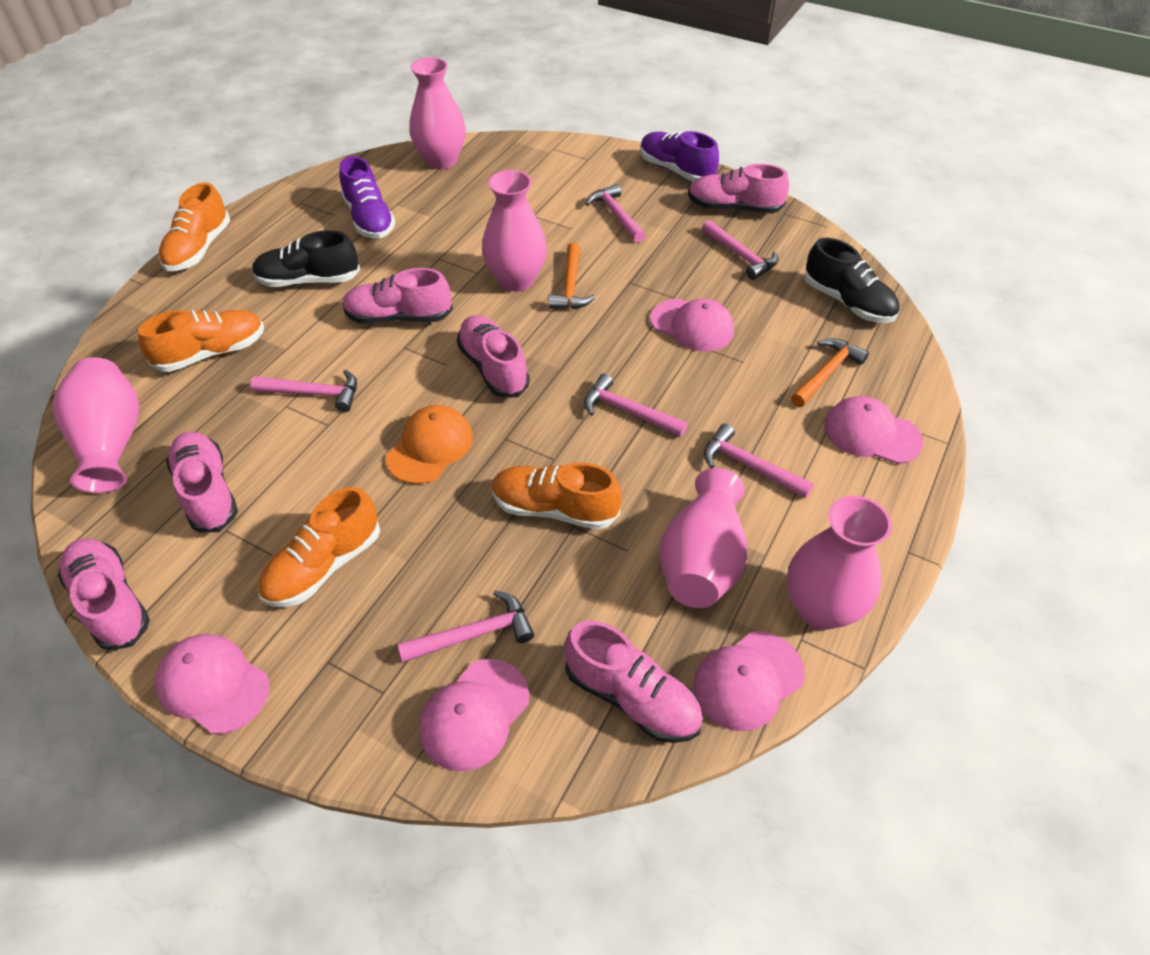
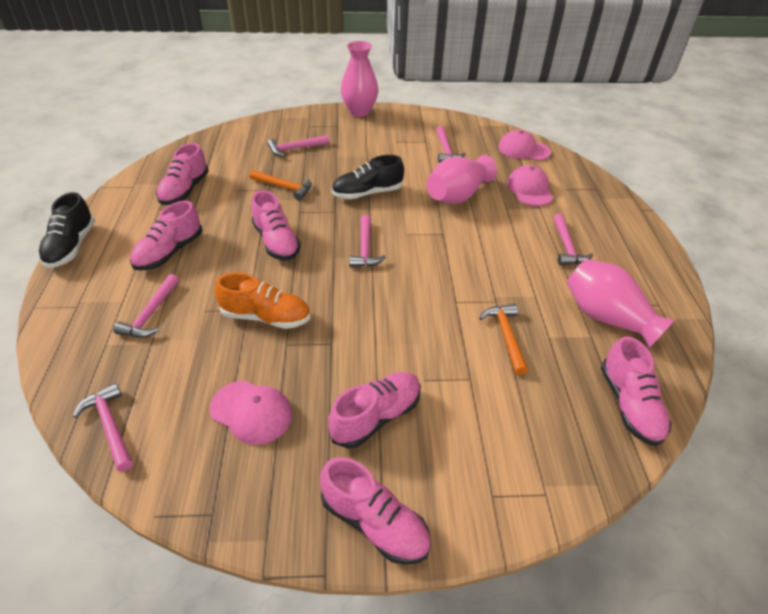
orange cap: [386,405,473,484] = 1 -> none = 0
orange shoe: [138,310,264,372] [159,183,230,271] [258,487,380,607] [492,462,621,530] = 4 -> [215,272,310,329] = 1
pink cap: [155,634,270,734] [419,659,529,771] [650,299,734,352] [693,631,805,731] [824,396,923,464] = 5 -> [210,381,292,445] [498,130,551,161] [507,165,553,206] = 3
pink vase: [53,357,140,493] [409,57,466,170] [482,170,547,292] [660,468,747,608] [787,496,892,630] = 5 -> [341,41,378,117] [426,155,497,204] [567,259,675,348] = 3
purple shoe: [339,156,396,239] [641,131,719,182] = 2 -> none = 0

